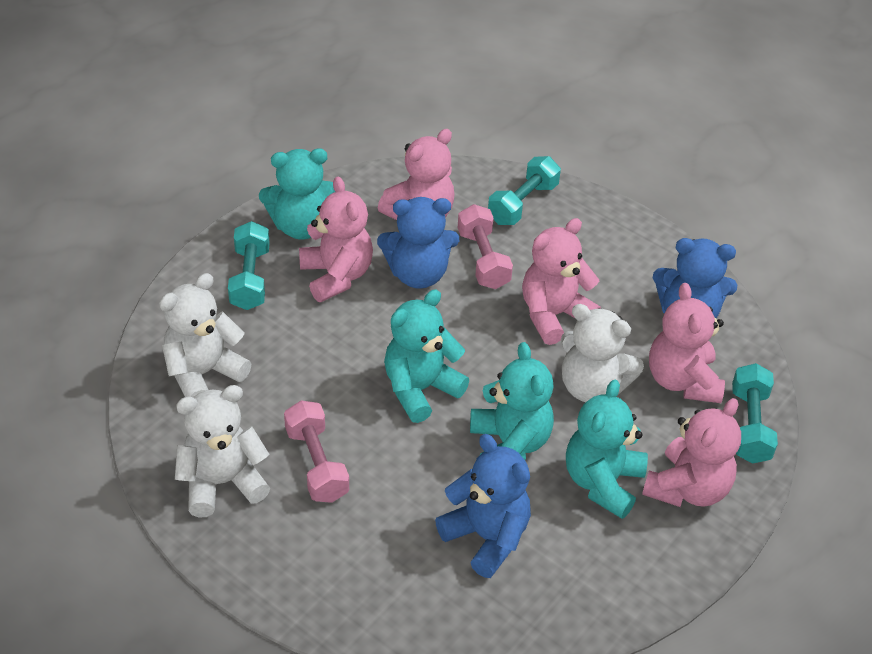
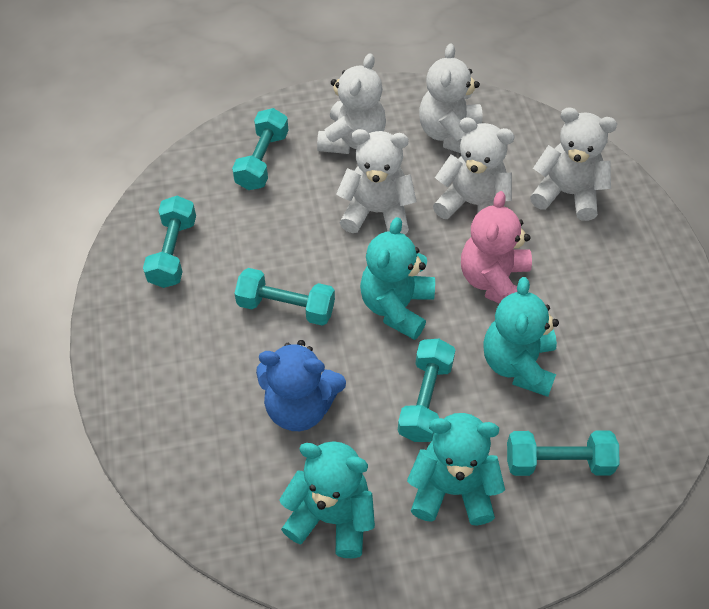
blue teddy bear: [377,197,459,289] [435,434,531,578] [653,238,737,318] = 3 -> [256,340,346,431] = 1
pink dumbbell: [284,400,349,503] [458,204,513,289] = 2 -> none = 0
pink teddy bear: [299,177,373,302] [378,129,455,220] [522,218,601,345] [642,398,741,507] [649,283,725,403] = 5 -> [461,191,532,304] = 1
turquoise dumbbell: [228,221,270,310] [488,156,561,225] [732,363,778,464] = 3 -> [143,196,196,288] [232,108,289,190] [234,268,335,326] [398,339,455,442] [507,431,620,476] = 5
white teddy bear: [159,273,251,397] [175,385,270,518] [561,304,644,402] = 3 -> [317,53,386,154] [336,129,417,235] [419,43,483,153] [433,117,515,219] [530,107,617,221] = 5

